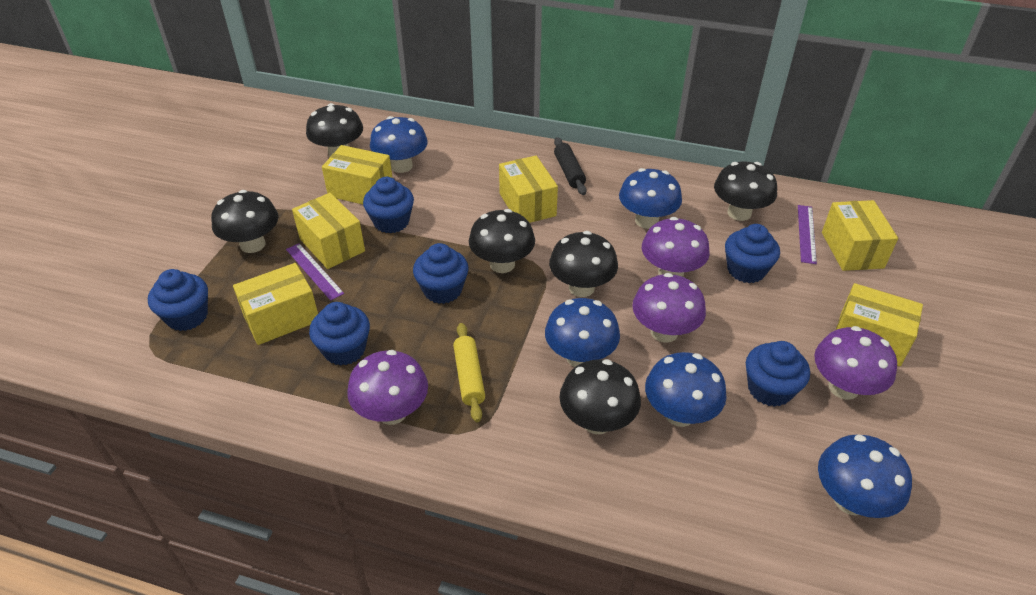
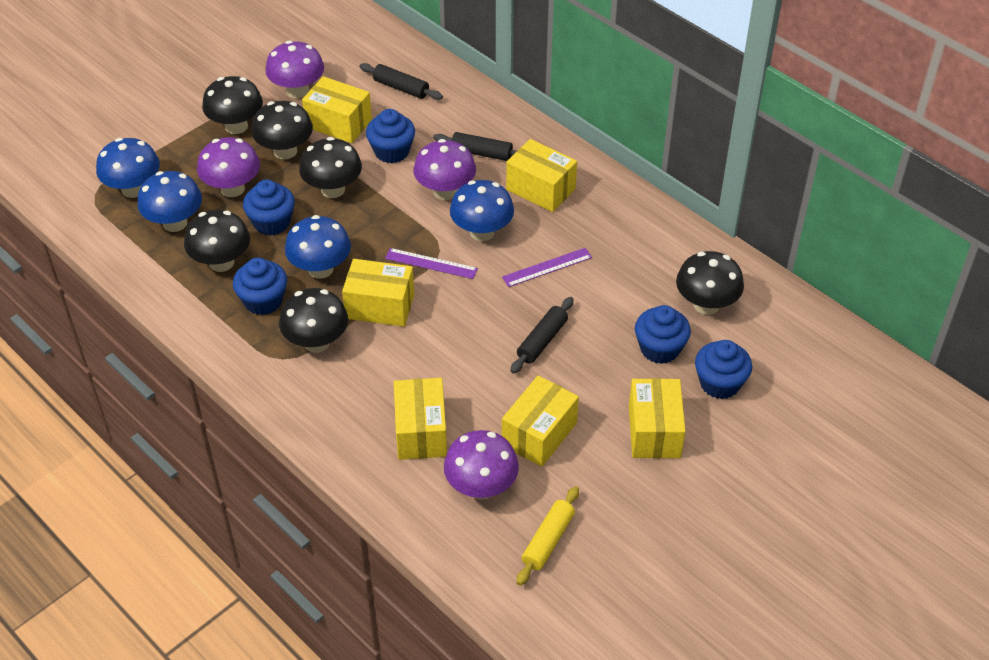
black rolling pin: [554,137,587,195] = 1 -> [360,63,443,100] [433,132,516,161] [510,297,574,374] = 3
blue cupcake: [148,269,208,331] [309,302,370,366] [363,177,414,233] [413,243,469,304] [725,224,780,283] [746,341,810,407] = 6 -> [233,258,287,315] [243,180,295,236] [366,109,415,163] [635,305,691,364] [695,340,752,399] = 5
blue mushroom: [370,116,428,173] [545,298,620,367] [619,168,682,229] [645,352,727,427] [818,434,912,518] = 5 -> [96,138,160,198] [137,171,202,232] [285,215,351,279] [450,180,514,241] = 4

